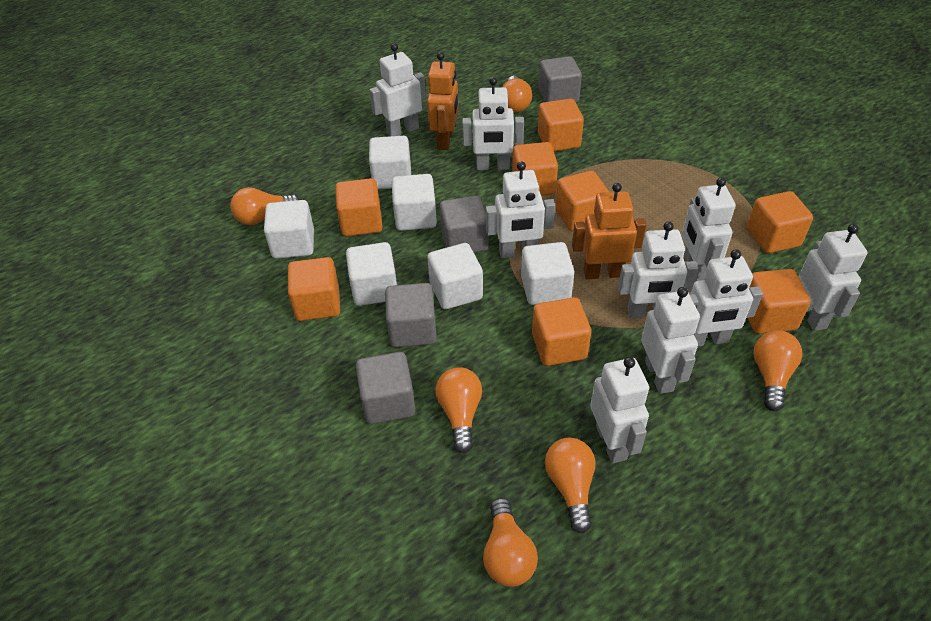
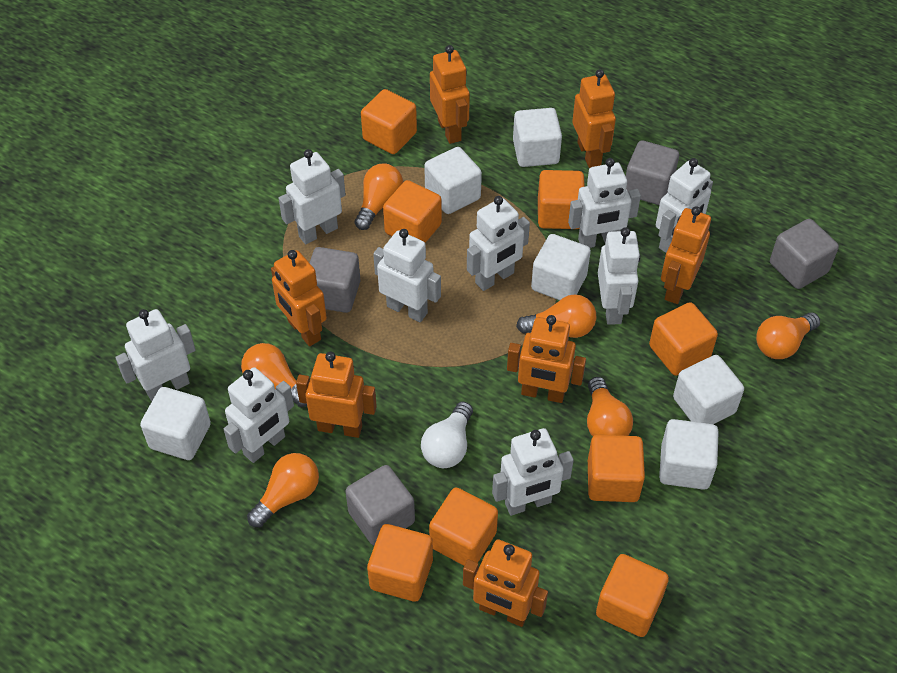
orange robot: [427,52,459,150] [572,183,646,279] = 2 -> [271,250,327,346] [296,352,377,438] [430,45,470,144] [463,540,548,627] [507,315,586,403] [572,69,616,168] [661,206,711,304] = 7
white light bulb: none = 0 -> [421,402,473,468] = 1

